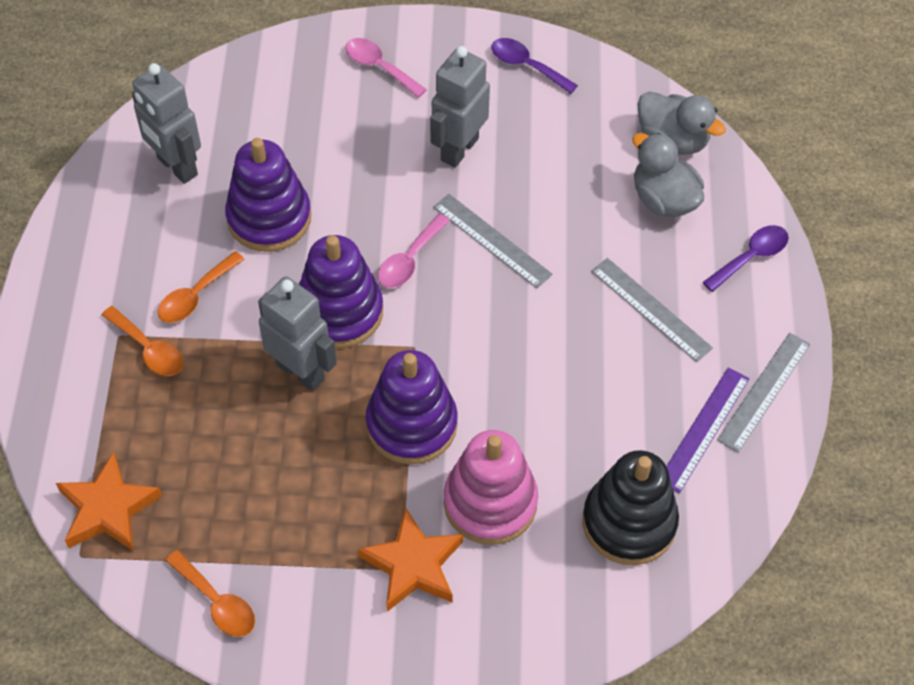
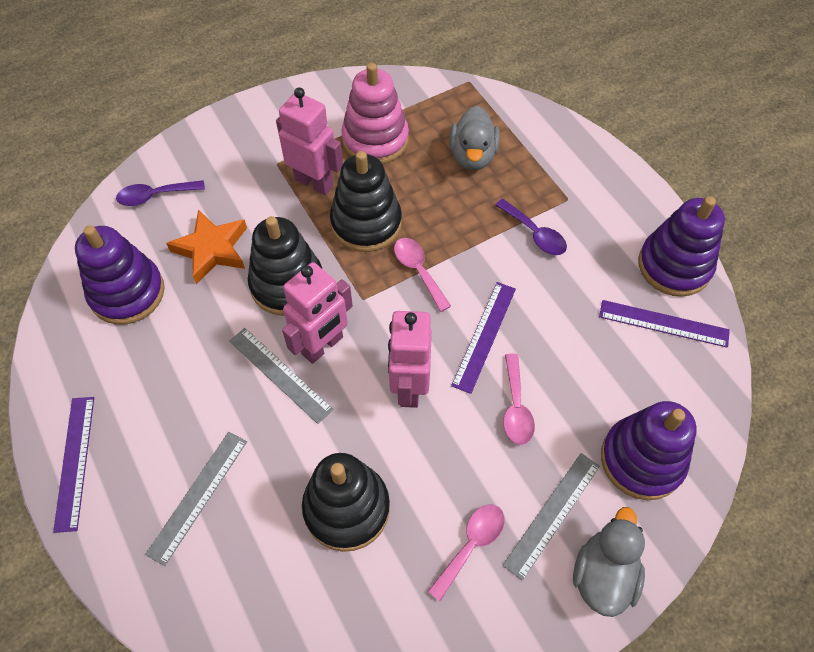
black stacking toy: [583,450,679,565] = 1 -> [248,216,322,316] [302,453,390,552] [330,151,402,252] = 3
grey robot: [132,63,201,184] [258,276,337,391] [430,46,490,168] = 3 -> none = 0
orange spoon: [102,306,183,376] [158,251,245,323] [165,550,255,637] = 3 -> none = 0
orange star: [56,452,162,551] [358,507,463,612] = 2 -> [166,209,247,284] = 1
pink robot: none = 0 -> [276,87,343,195] [282,262,353,364] [388,311,432,408] = 3
pink spoon: [345,38,427,98] [378,214,450,288] = 2 -> [394,238,451,312] [428,504,505,601] [503,354,535,445] = 3
purple ruler: [666,367,749,493] = 1 -> [53,397,94,533] [451,282,516,394] [599,300,730,348] = 3

